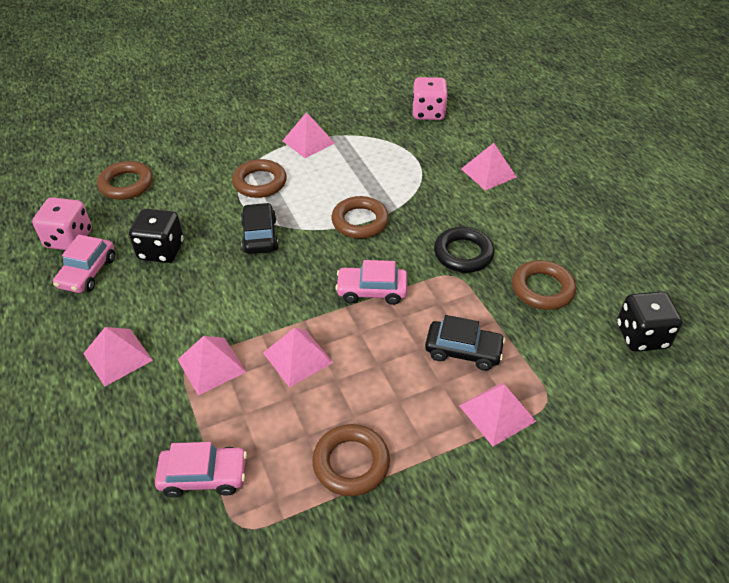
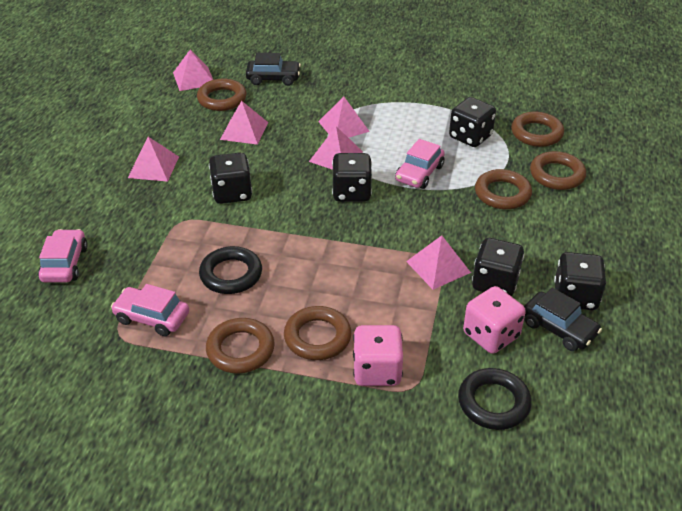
black dice: [129,209,184,263] [617,291,683,352] = 2 -> [209,153,252,204] [332,153,372,202] [449,97,496,147] [472,238,524,296] [554,252,606,310] = 5
black ring: [434,227,494,273] = 1 -> [199,246,262,294] [458,368,532,430] = 2
brown ring: [97,161,153,200] [232,159,287,198] [312,424,390,496] [331,196,389,239] [512,260,576,310] = 5 -> [197,79,247,111] [206,318,275,374] [284,306,351,360] [475,169,532,210] [511,112,564,147] [530,151,586,190] = 6

